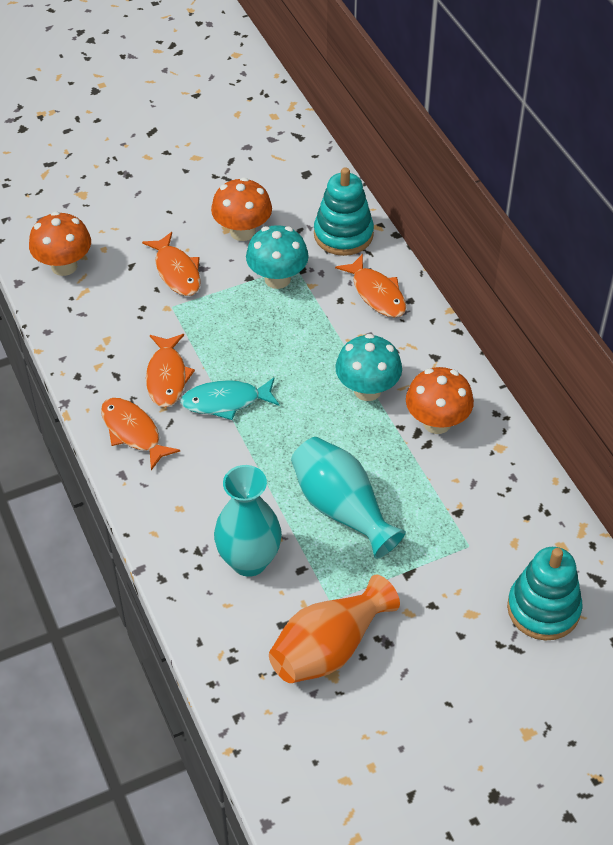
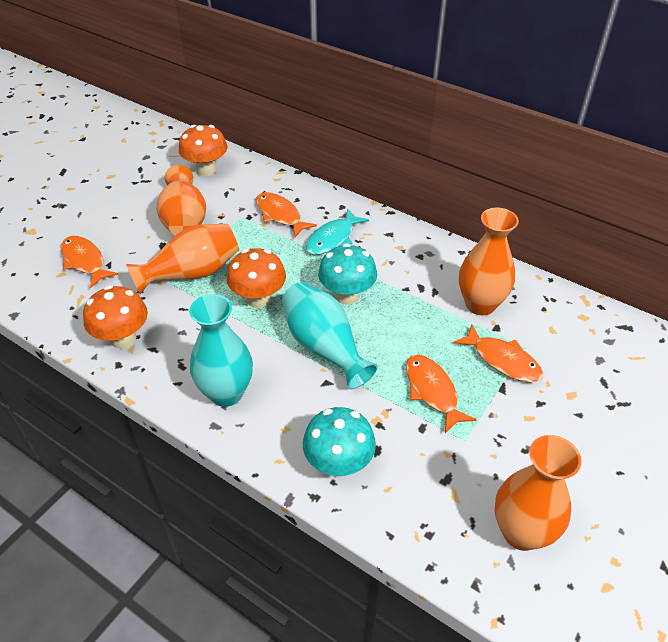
orange vase: [269,574,400,683] = 1 -> [126,224,239,294] [156,165,206,236] [459,208,519,315] [494,435,581,551] = 4
turquoise stacking toy: [314,167,374,256] [507,547,582,640] = 2 -> none = 0

